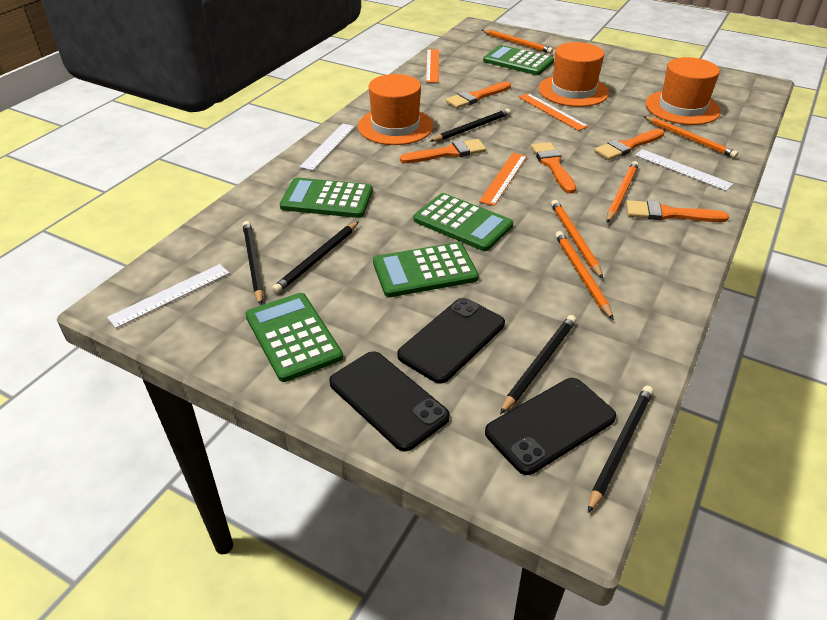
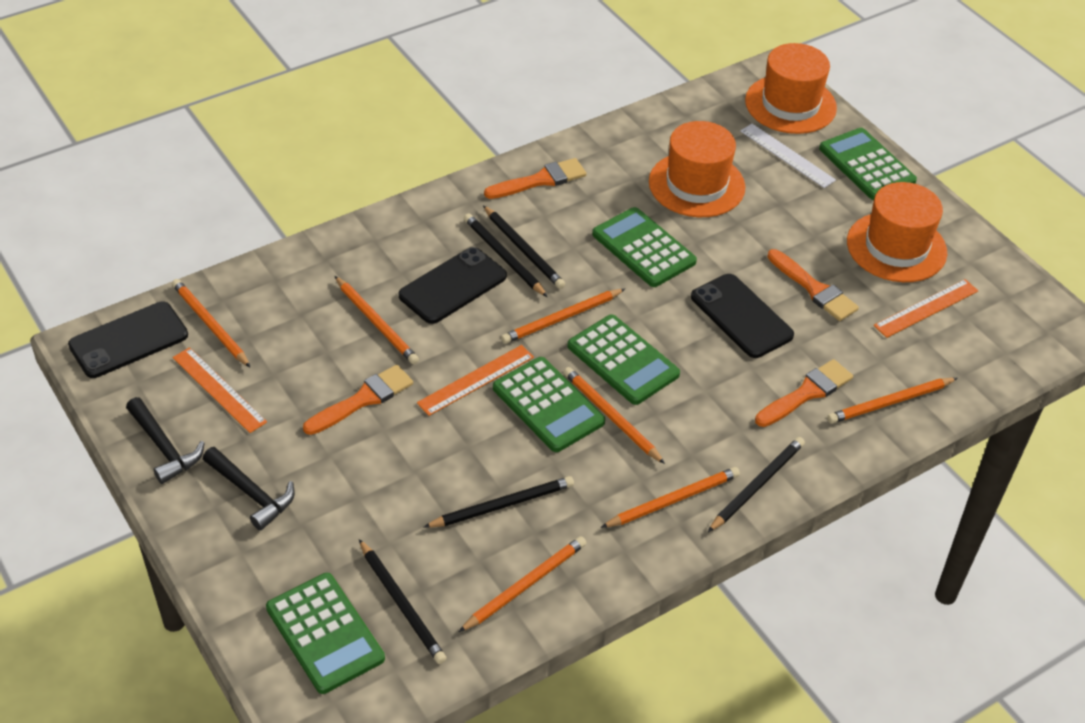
black hammer: none = 0 -> [126,397,205,484] [203,447,295,531] = 2
orange brush: [400,139,486,163] [445,82,511,109] [531,142,576,194] [594,129,664,160] [626,200,729,222] = 5 -> [303,365,413,435] [484,158,586,199] [755,359,853,427] [767,249,859,321] = 4
orange pencil: [482,30,553,54] [551,200,603,279] [555,231,614,320] [607,161,639,223] [643,116,738,158] = 5 -> [172,279,251,368] [335,276,419,364] [459,536,586,632] [501,289,625,344] [563,367,665,464] [601,467,740,528] [827,378,958,423] = 7
white ruler: [107,264,230,328] [299,123,355,171] [635,149,733,191] = 3 -> [740,124,836,188] = 1

